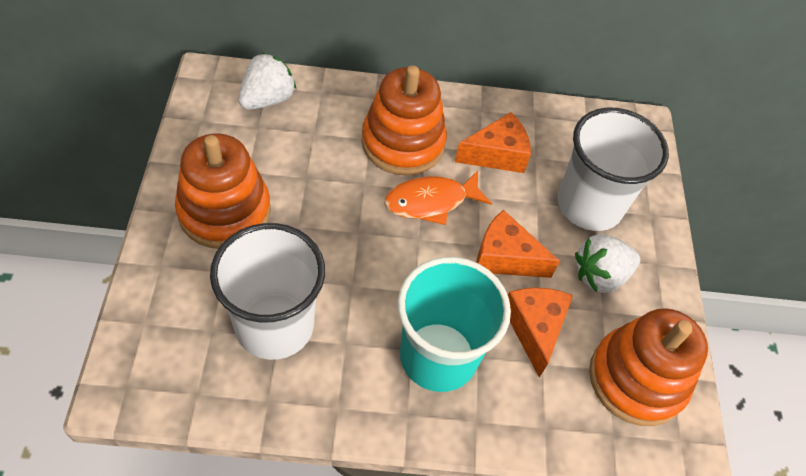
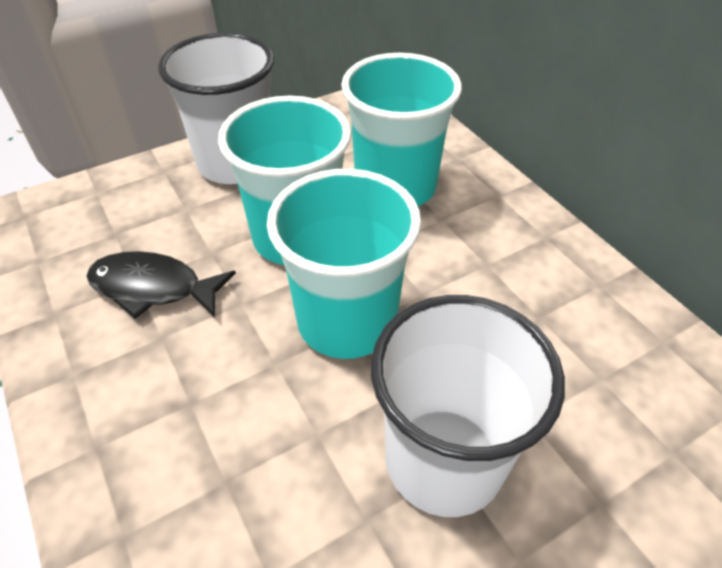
black fish: none = 0 -> [86,251,236,319] = 1
orange cheese: [455,112,531,173] [476,210,560,278] [508,288,573,378] = 3 -> none = 0
orange fish: [385,171,492,225] = 1 -> none = 0
orange stacking toy: [175,134,271,249] [361,65,447,175] [589,308,708,426] = 3 -> none = 0
turquoise cup: [398,257,511,392] = 1 -> [218,96,351,265] [267,169,421,359] [341,53,462,206] = 3
white strawberry: [238,53,296,110] [575,234,640,293] = 2 -> none = 0

